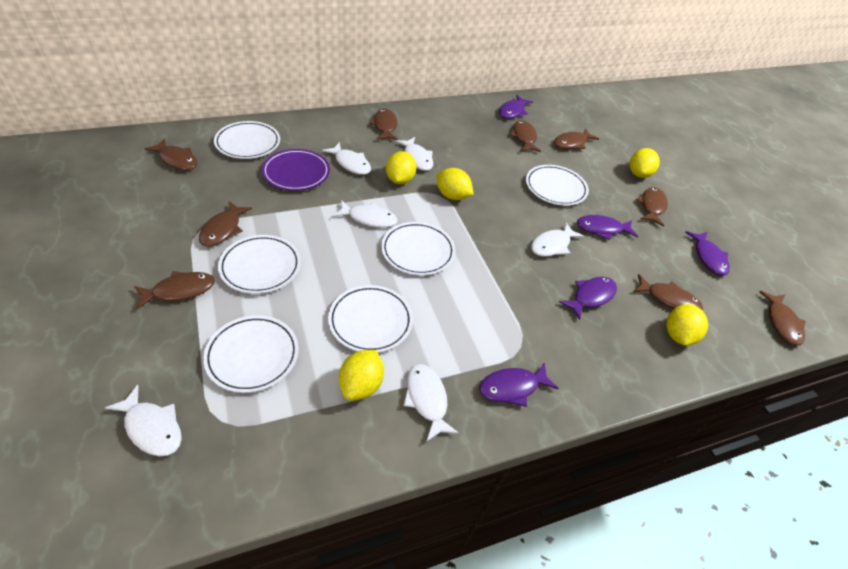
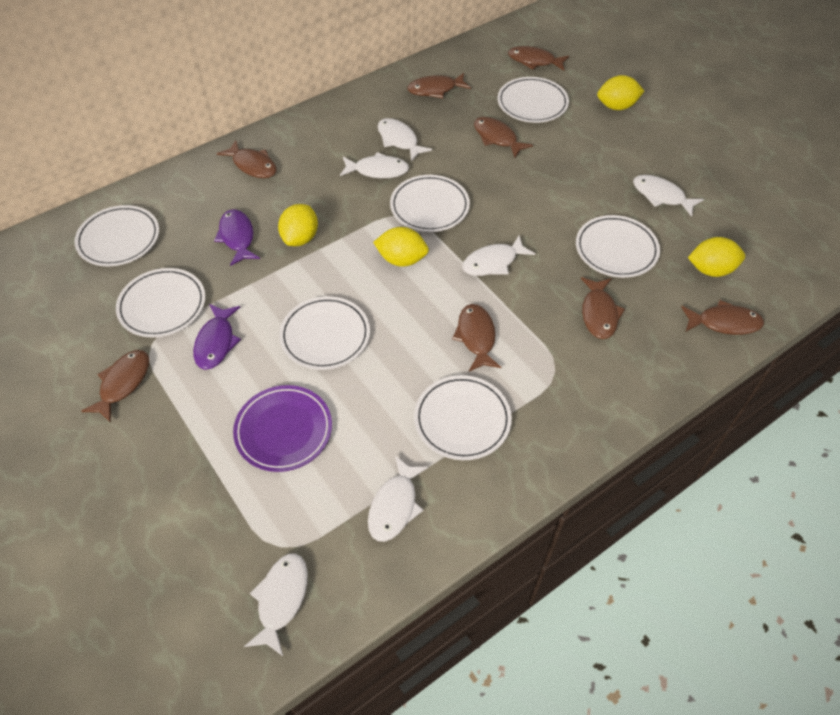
brown fish: [134,271,215,310] [144,139,197,170] [199,201,252,247] [369,109,398,140] [510,120,541,152] [554,128,599,149] [633,274,703,310] [636,187,668,227] [759,291,806,346] = 9 -> [81,350,149,423] [217,140,277,178] [407,73,471,98] [452,304,501,371] [474,117,533,158] [508,46,569,71] [581,277,625,339] [681,300,764,335] = 8
purple fish: [479,362,559,407] [499,95,533,119] [559,277,617,320] [577,215,638,240] [685,231,730,276] = 5 -> [193,304,241,370] [214,209,260,266] = 2
white plate: [203,315,298,393] [214,121,280,159] [218,235,301,294] [328,285,413,353] [381,222,455,275] [526,165,589,206] = 6 -> [75,205,159,266] [116,268,205,338] [279,296,370,370] [390,175,470,232] [414,375,512,460] [497,77,569,123] [576,215,660,278] = 7
yellow lemon: [339,350,384,400] [386,151,416,184] [437,168,474,200] [630,148,660,178] [666,304,708,346] = 5 -> [278,204,318,246] [373,227,429,267] [597,75,644,110] [688,237,745,277] = 4

